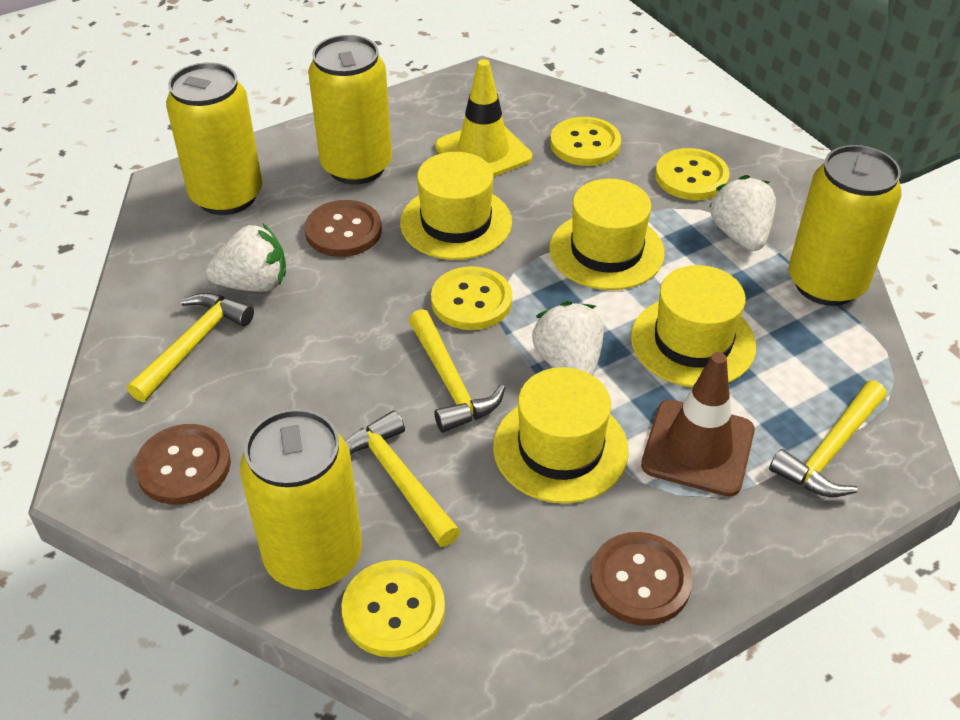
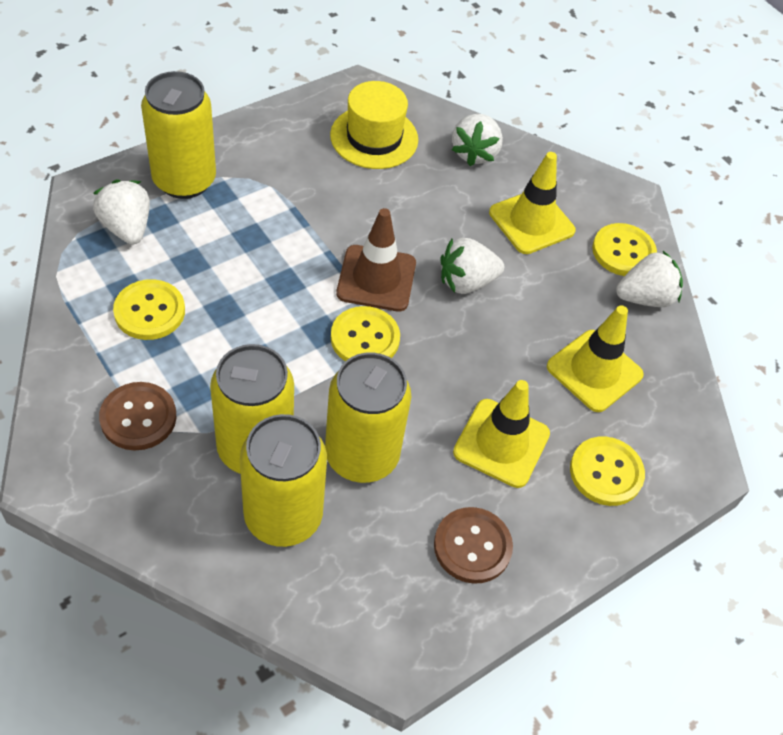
brown button: [134,424,231,505] [304,200,382,257] [590,532,693,626] = 3 -> [99,382,176,450] [434,507,513,584] = 2
white strawberry: [206,224,286,292] [532,301,604,375] [709,175,776,251] = 3 -> [93,180,150,245] [441,238,504,294] [452,114,503,166] [616,251,683,307] = 4
yellow hammer: [127,293,254,402] [345,410,460,547] [408,309,505,433] [769,381,887,497] = 4 -> none = 0
yellow hat: [400,152,512,260] [493,367,629,503] [549,179,665,290] [631,265,756,387] = 4 -> [330,81,418,169] = 1
yellow traffic cone: [435,59,532,177] = 1 -> [453,380,550,488] [489,152,576,254] [547,305,644,412] = 3

